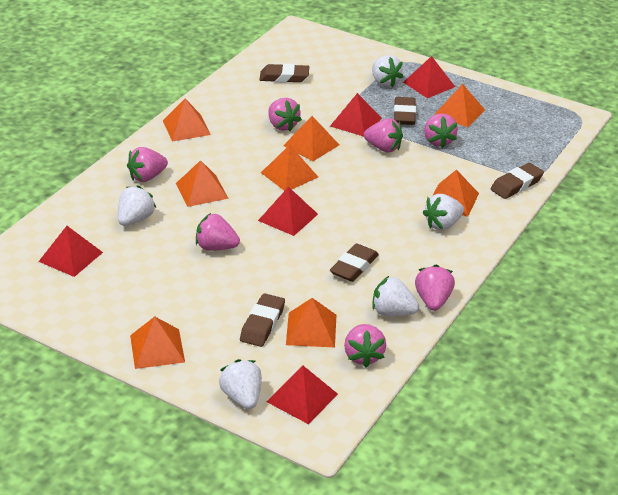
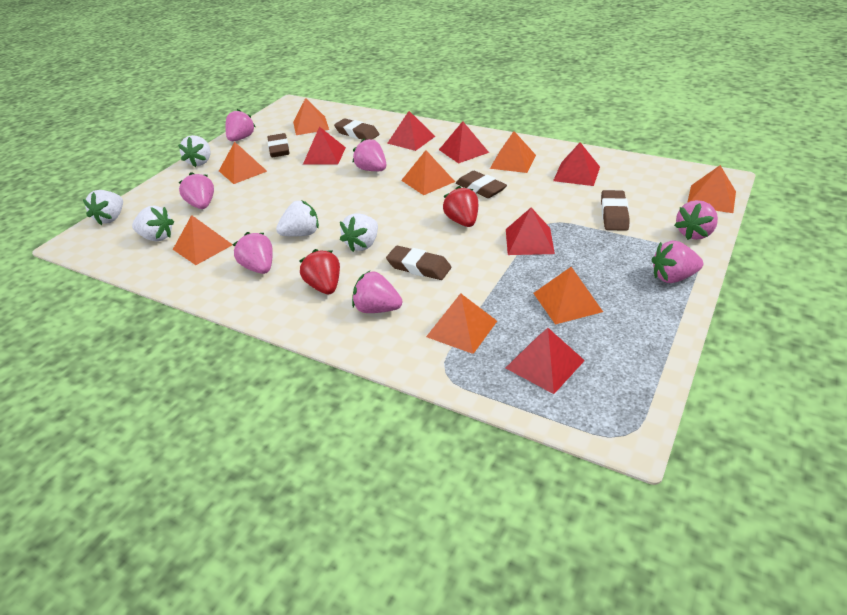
red pyramid: [38,226,103,277] [258,187,318,236] [267,366,338,424] [330,93,382,137] [403,56,455,98] = 5 -> [303,127,346,165] [387,111,436,151] [439,121,489,164] [506,208,555,255] [506,328,585,394] [553,142,600,186] = 6
red strawberry: none = 0 -> [299,249,340,294] [443,186,478,227] = 2

